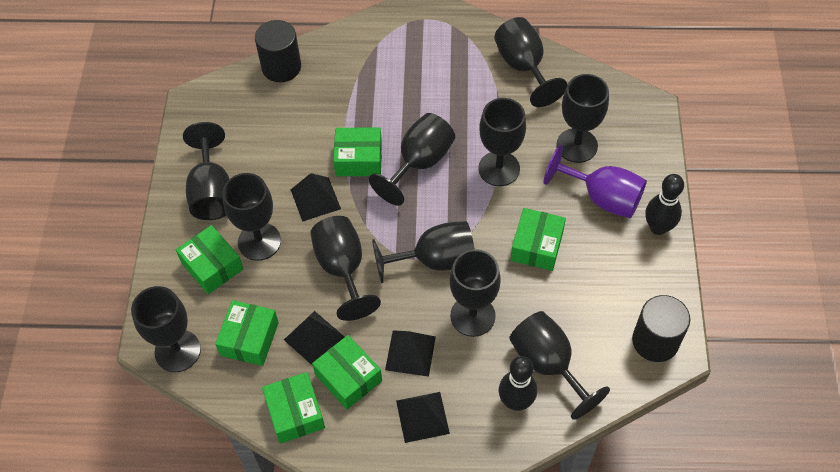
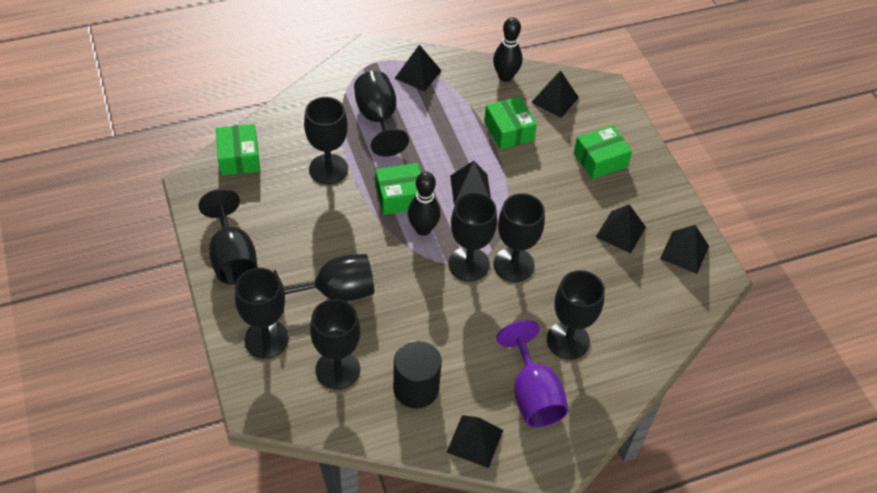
black cylinder: [255,20,301,82] [632,295,690,362] = 2 -> [393,340,442,409] = 1
black goblet: [131,286,201,372] [183,122,229,220] [222,173,281,261] [310,216,381,321] [369,113,455,206] [372,221,475,283] [450,249,501,337] [478,98,526,186] [494,17,567,107] [509,311,610,420] [556,74,609,163] = 11 -> [198,189,258,284] [235,268,289,359] [274,254,374,313] [304,97,348,184] [310,299,360,390] [354,71,409,157] [448,193,497,281] [493,193,545,282] [547,270,605,360] = 9
black pyramid: [284,311,344,366] [291,173,341,222] [385,330,436,377] [396,392,450,443] = 4 -> [395,45,442,92] [447,415,503,468] [450,161,491,205] [531,71,579,118] [596,204,646,253] [660,225,709,274] = 6
green box: [176,225,243,294] [215,300,279,366] [262,372,325,444] [312,335,382,410] [333,128,382,176] [511,208,566,271] = 6 -> [216,124,260,176] [375,163,421,215] [484,96,537,150] [574,125,632,179] = 4

